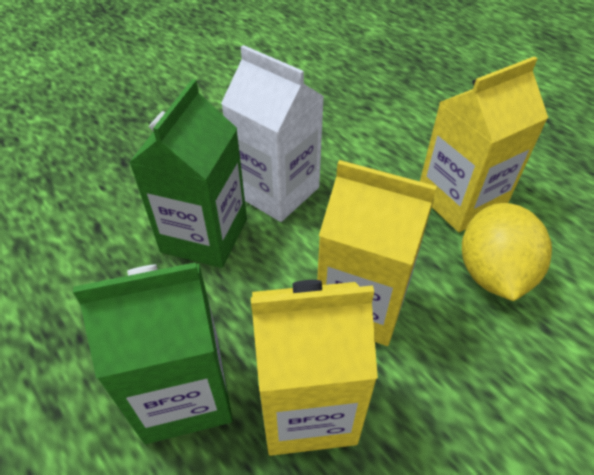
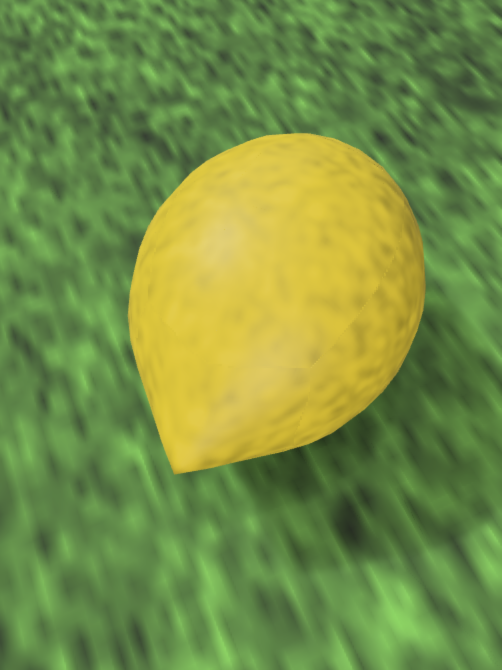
green carton: [73,262,233,444] [129,79,247,268] = 2 -> none = 0
white carton: [221,45,324,222] = 1 -> none = 0
yellow carton: [251,280,378,456] [317,160,437,346] [420,56,548,232] = 3 -> none = 0

